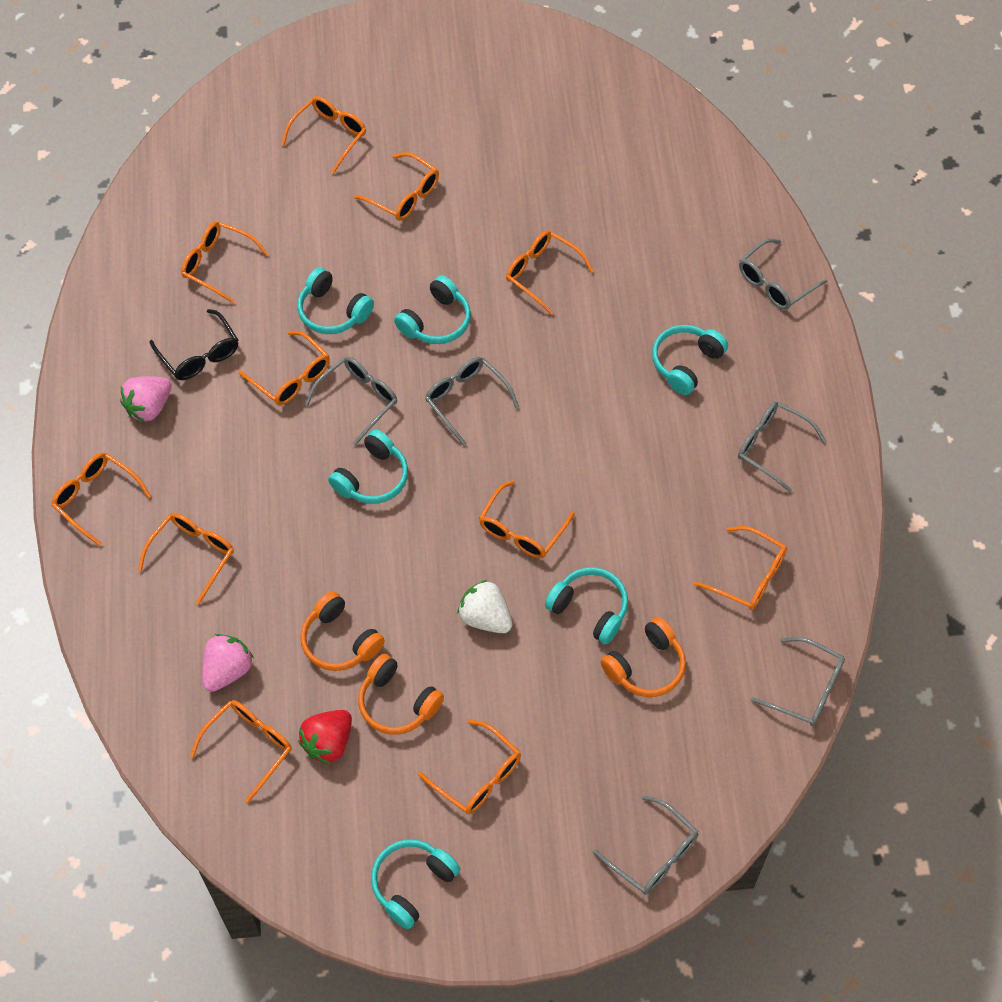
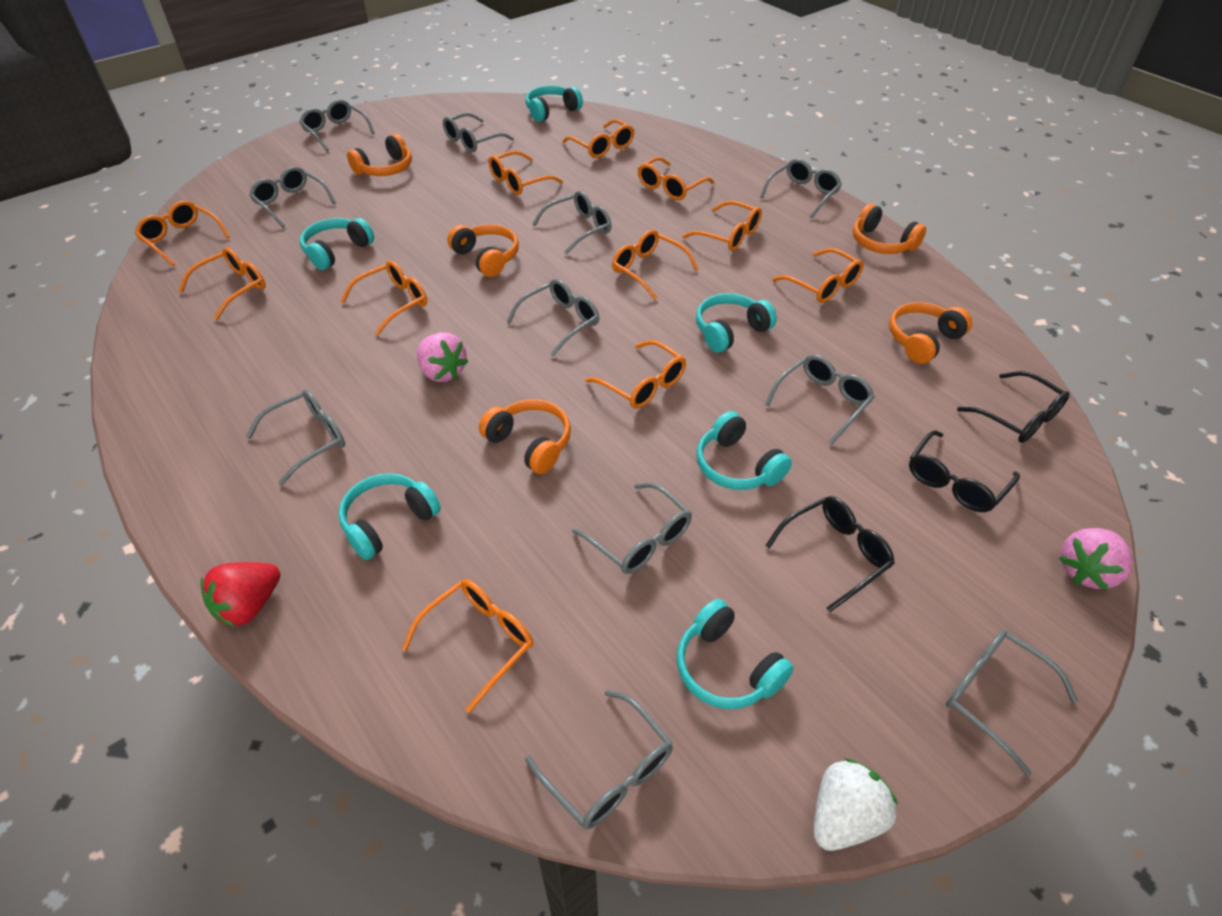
black glasses: [149,309,238,380] = 1 -> [765,496,895,612] [909,430,1020,512] [957,371,1070,443] = 3
grey glasses: [305,356,397,446] [425,357,519,446] [593,795,698,895] [738,402,826,492] [739,239,827,310] [751,637,845,726] = 6 -> [246,389,345,485] [249,167,336,227] [299,99,375,151] [443,113,514,152] [507,279,599,356] [525,690,673,829] [532,191,612,254] [572,483,692,574] [760,159,842,218] [765,354,875,444] [946,630,1078,776] = 11
orange headphones: [300,591,385,671] [358,654,444,735] [601,617,686,697] = 3 -> [347,134,412,176] [447,224,519,277] [479,399,571,474] [853,204,926,254] [889,302,972,364] = 5

